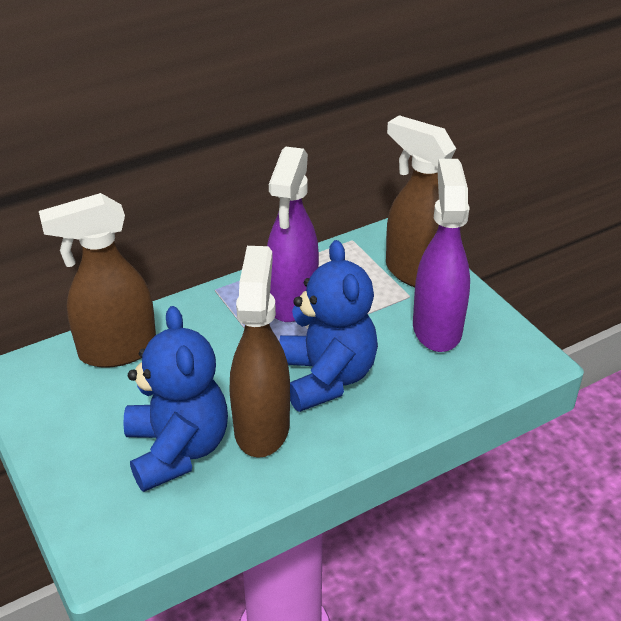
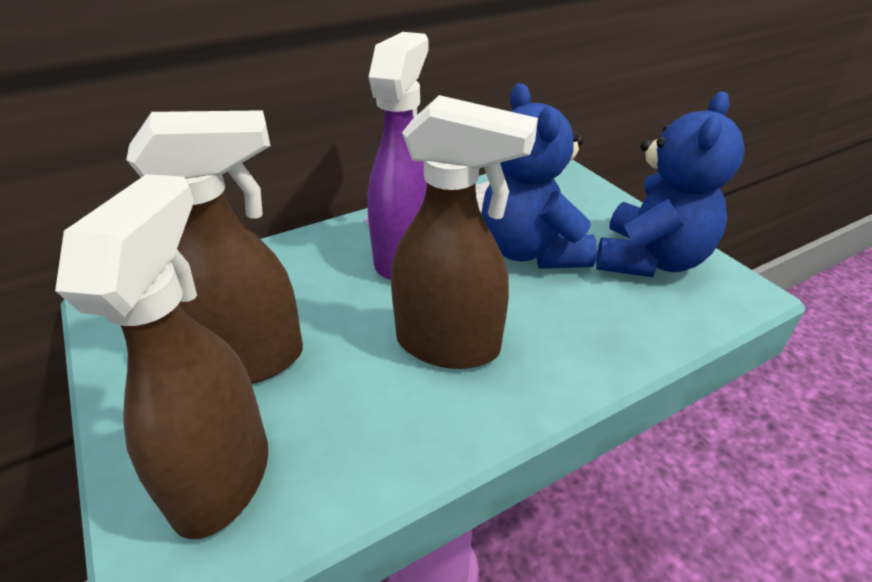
purple spray bottle: [267,146,319,322] [413,159,470,352] = 2 -> [368,32,429,280] = 1

